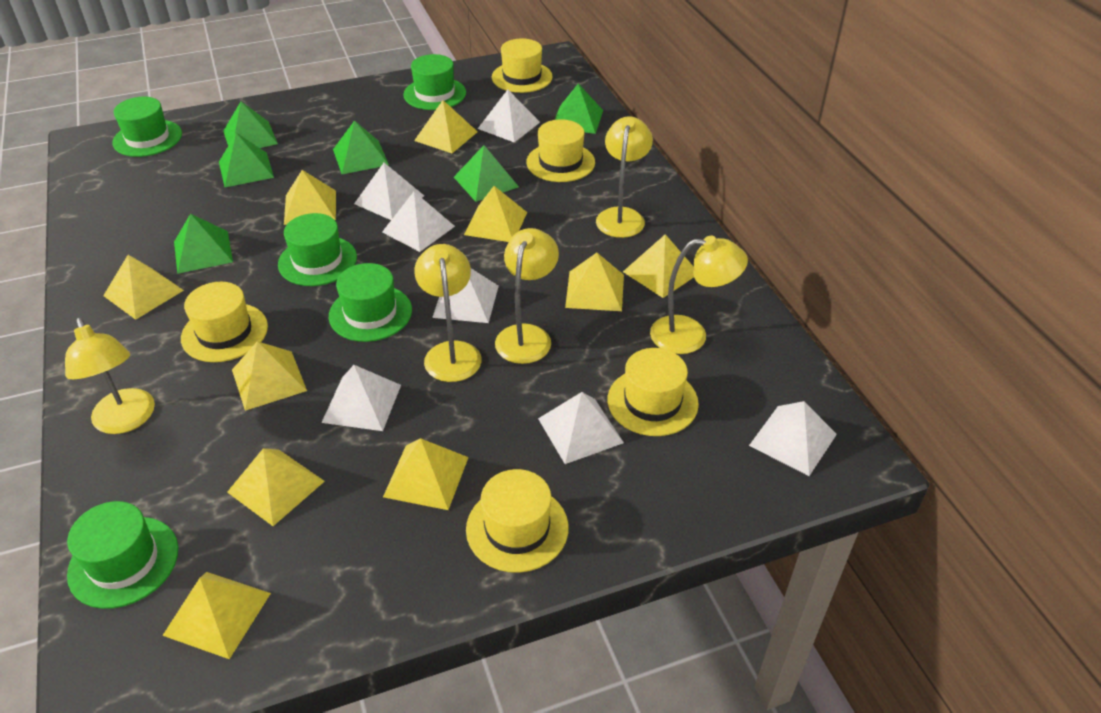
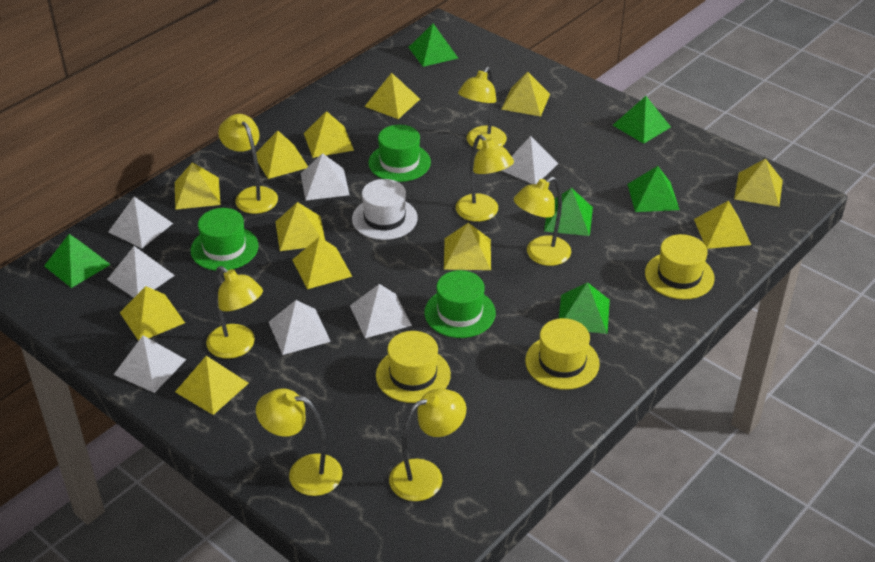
green hat: [67,501,178,609] [112,97,182,157] [278,213,357,286] [329,263,412,342] [403,54,466,110] = 5 -> [191,208,259,271] [368,125,431,182] [425,270,496,338] = 3
white hat: none = 0 -> [352,179,418,240] = 1
yellow hat: [181,282,268,362] [466,469,569,573] [492,38,553,93] [526,119,595,182] [607,348,699,436] = 5 -> [376,331,451,403] [525,318,600,390] [645,234,715,299] = 3
yellow lamp: [65,318,155,434] [414,244,482,382] [495,228,559,364] [596,117,653,238] [650,236,748,354] = 5 -> [206,266,263,359] [218,114,278,214] [256,389,343,496] [389,388,466,501] [456,135,514,222] [458,67,507,150] [514,177,571,266] = 7
yellow pyramid: [103,255,184,320] [162,572,271,659] [227,448,325,526] [232,341,307,411] [284,170,336,225] [383,438,469,510] [414,100,478,153] [464,186,527,242] [565,253,624,311] [623,234,694,298] = 10 -> [120,286,185,341] [175,162,221,210] [175,356,249,415] [256,131,308,179] [275,202,325,251] [292,236,352,289] [304,111,354,158] [364,73,420,119] [444,223,491,270] [501,72,550,116] [694,200,751,249] [734,158,783,207] = 12

